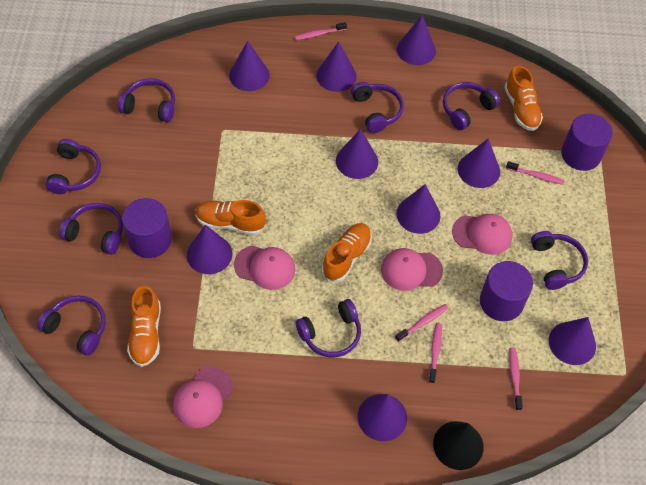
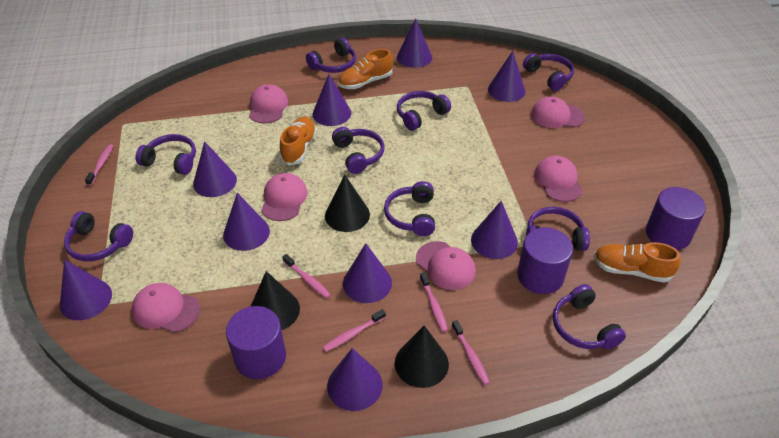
black cone: [433,421,484,470] = 1 -> [250,271,300,330] [325,175,370,232] [395,326,449,388] = 3
orange shoe: [127,286,161,367] [195,200,266,235] [322,223,372,282] [504,66,543,131] = 4 -> [279,117,317,166] [338,49,393,89] [593,242,681,283] = 3
pink cap: [173,367,233,428] [234,246,295,290] [381,248,443,291] [452,214,513,255] = 4 -> [132,283,200,333] [249,84,288,123] [261,173,308,221] [416,241,476,290] [531,97,585,128] [534,156,583,202] = 6
purple headphones: [37,296,106,356] [46,139,101,194] [59,203,123,255] [118,78,175,122] [296,299,361,358] [351,82,404,133] [443,82,500,130] [531,231,588,290] = 8 -> [64,211,133,261] [136,134,196,175] [306,38,356,73] [332,127,384,174] [384,181,435,236] [397,91,451,131] [523,53,574,91] [526,207,590,251] [553,284,626,349] = 9

